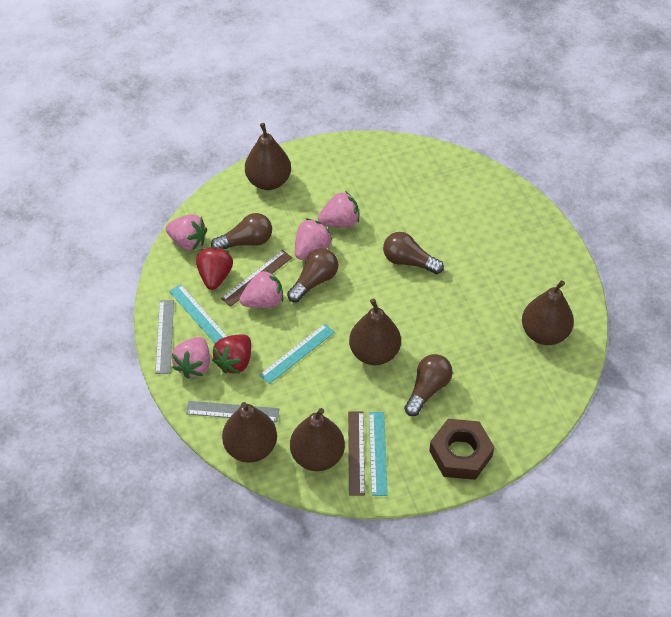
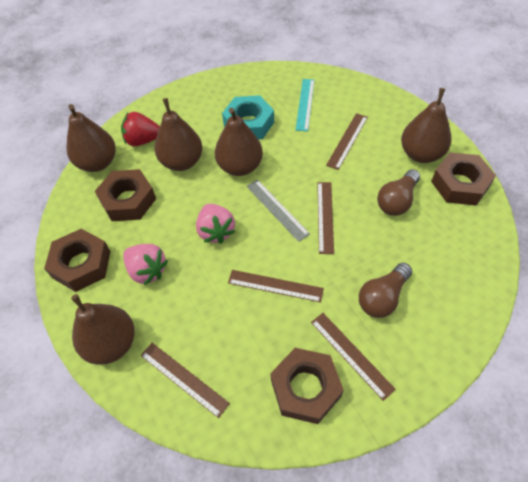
brown light bulb: [211,213,272,249] [287,248,338,303] [383,232,444,274] [404,354,453,416] = 4 -> [359,263,412,318] [377,169,420,216] = 2
brown nut: [429,419,494,480] = 1 -> [44,229,111,292] [95,169,156,221] [270,348,344,424] [431,152,496,206] = 4
brown ruler: [221,250,292,307] [348,411,365,495] = 2 -> [140,343,230,418] [228,270,324,302] [311,313,396,401] [317,182,334,254] [326,113,368,170] = 5
grey ruler: [155,300,174,374] [186,401,279,422] = 2 -> [247,180,310,242] = 1
pink strawberry: [166,214,207,251] [172,337,210,379] [240,270,283,308] [295,219,332,260] [318,191,359,228] = 5 -> [123,244,168,285] [196,204,235,244] = 2
red strawberry: [196,247,233,290] [212,335,251,374] = 2 -> [121,112,160,146] = 1
turquoise nut: none = 0 -> [222,95,274,140] = 1
turquoise ruler: [169,284,227,343] [260,324,335,384] [369,412,388,496] = 3 -> [296,79,315,131] = 1

